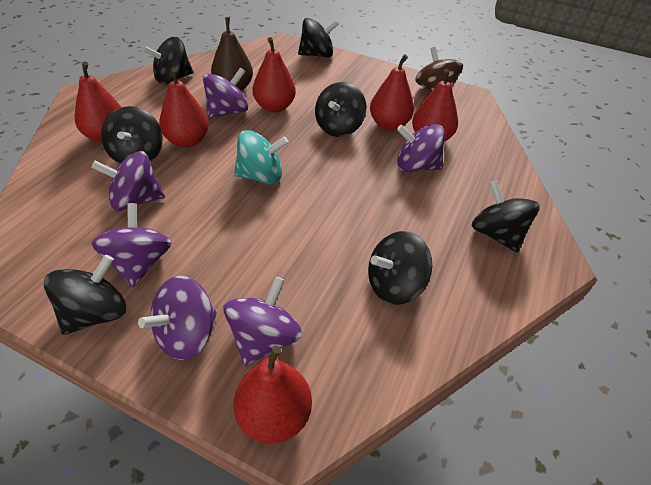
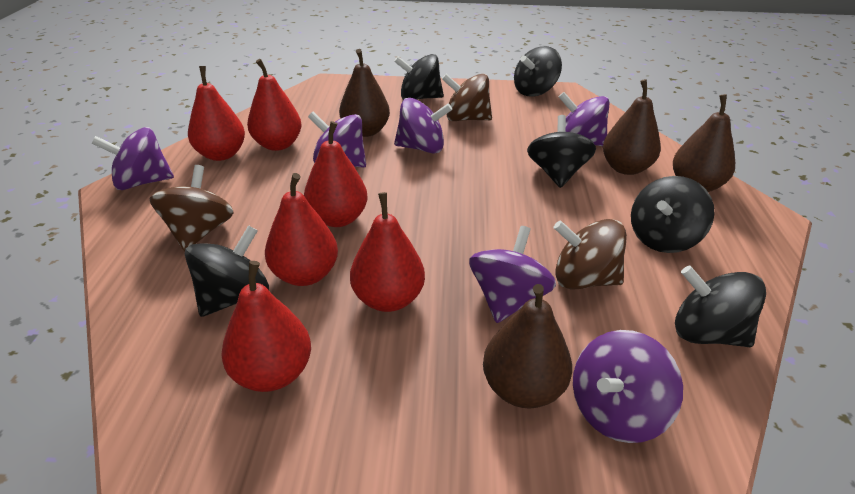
black spinning top: [44,255,126,335] [101,106,163,164] [143,37,193,85] [298,18,339,58] [315,82,366,137] [368,231,432,305] [472,180,540,252] = 7 -> [185,225,269,317] [394,54,444,100] [514,46,562,97] [527,115,596,188] [631,176,714,253] [675,266,766,347] = 6
brown pear: [211,17,253,91] = 1 -> [339,49,390,137] [483,284,572,409] [603,79,661,175] [673,94,735,192] = 4
brown spinning top: [415,47,463,92] = 1 -> [150,165,234,251] [442,74,492,121] [554,219,627,290] = 3
turquoise spinning top: [234,130,289,185] = 1 -> none = 0

